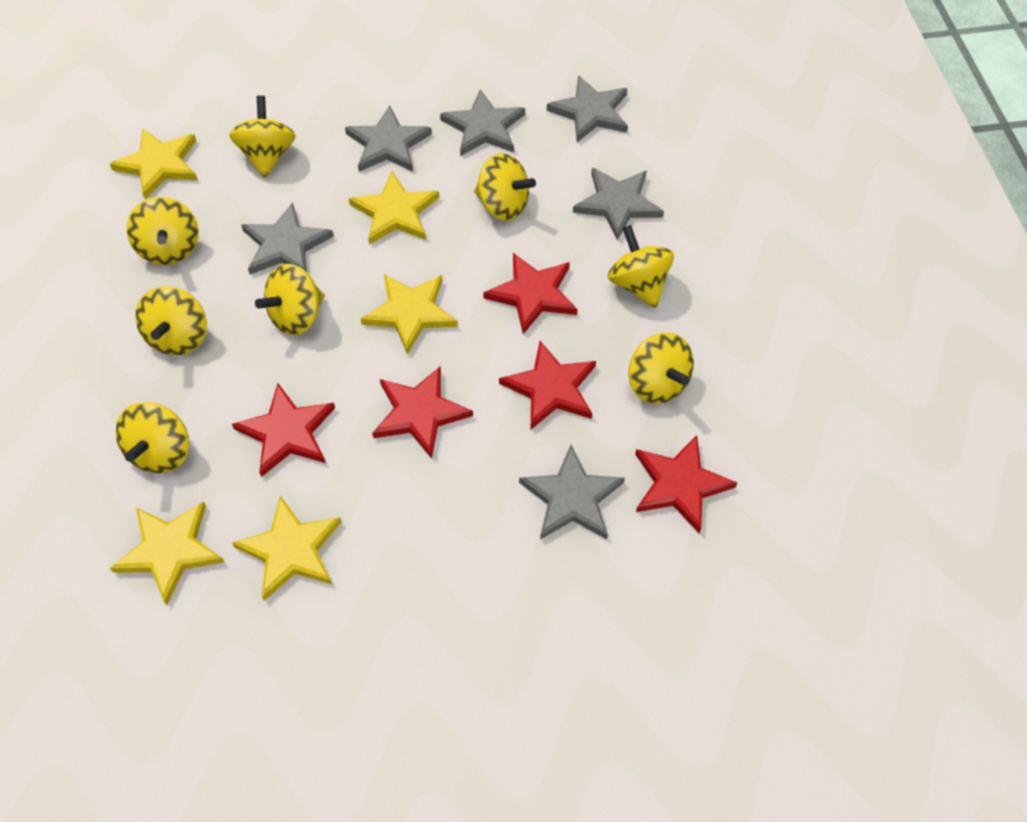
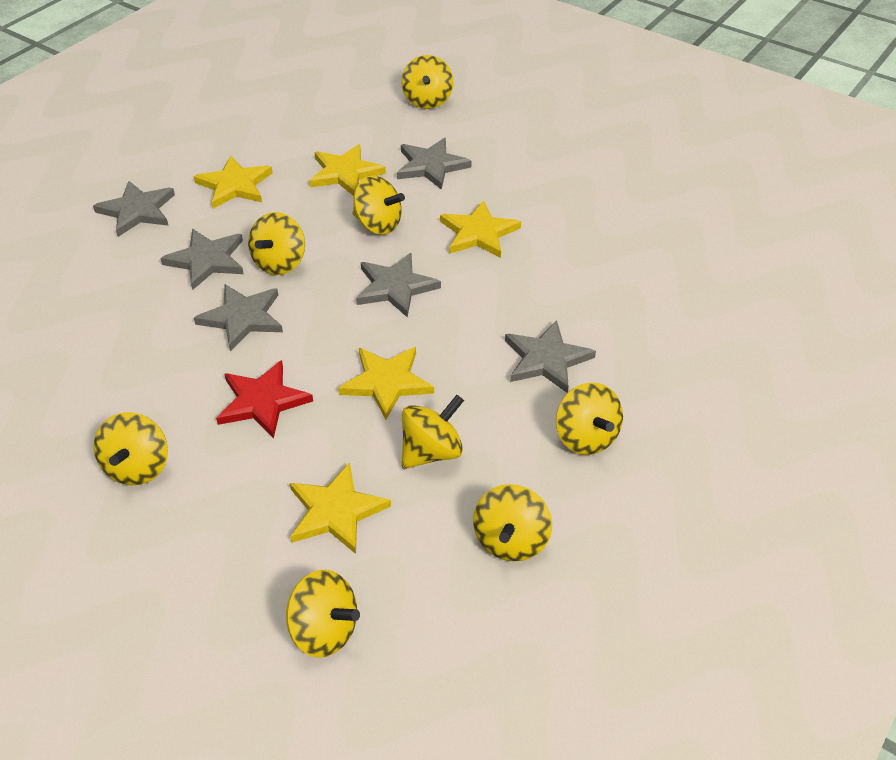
red star: [232,384,335,477] [372,367,473,459] [483,253,577,334] [499,341,596,429] [635,435,737,533] = 5 -> [216,360,313,439] = 1

